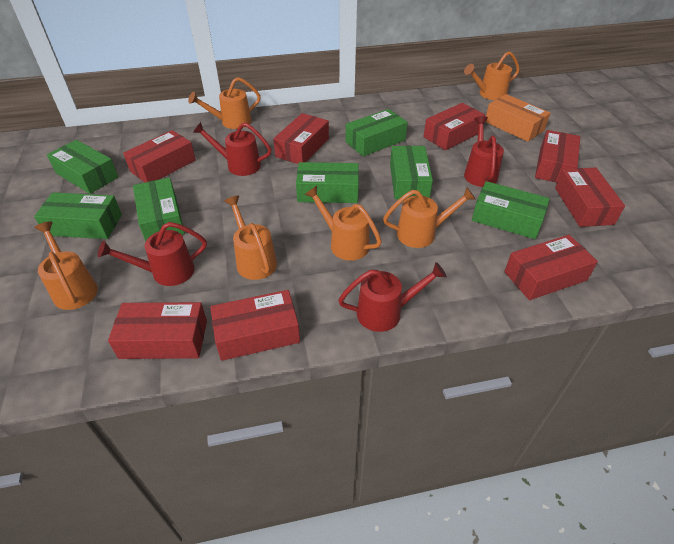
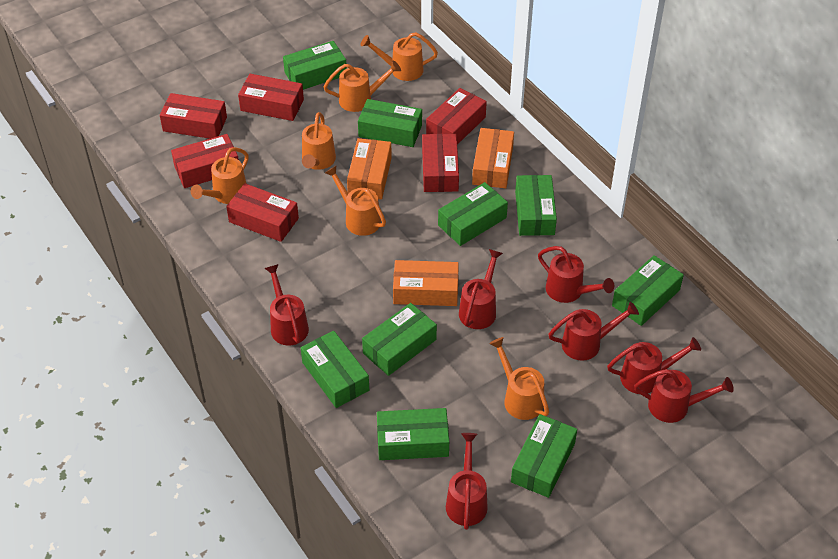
green box: [34,192,122,239] [47,140,118,194] [133,178,185,242] [296,162,359,203] [346,109,408,157] [390,146,433,199] [472,181,550,239] = 7 -> [283,41,347,90] [301,331,369,408] [358,99,422,147] [362,303,437,376] [377,408,449,460] [438,182,508,246] [511,414,577,498] [515,175,557,236] [612,255,684,326] = 9
orange box: [486,94,550,142] = 1 -> [347,138,392,199] [393,260,459,306] [472,128,514,188] = 3
red box: [108,302,207,359] [123,130,196,183] [210,290,300,361] [273,113,329,164] [424,103,485,150] [504,235,598,300] [535,130,581,183] [555,167,625,227] = 8 -> [160,93,227,139] [171,134,239,188] [226,183,299,242] [238,74,304,121] [422,134,459,192] [426,88,487,145] = 6
red watering can: [98,222,207,286] [193,122,272,176] [338,262,447,332] [464,116,504,187] = 4 -> [264,264,309,345] [446,433,488,530] [459,249,503,329] [538,246,614,303] [548,302,639,361] [607,337,701,394] [634,369,734,423] = 7

